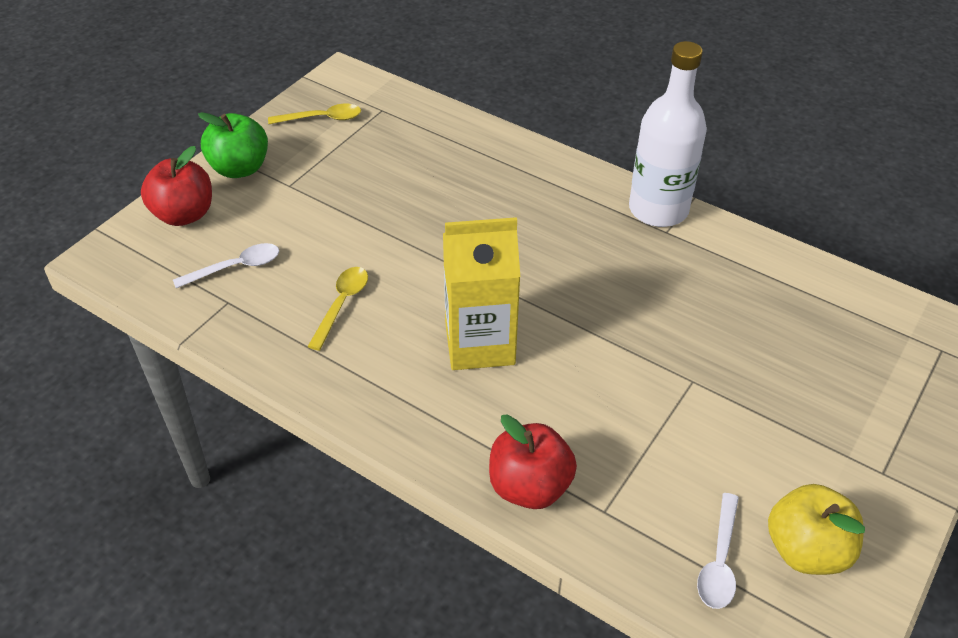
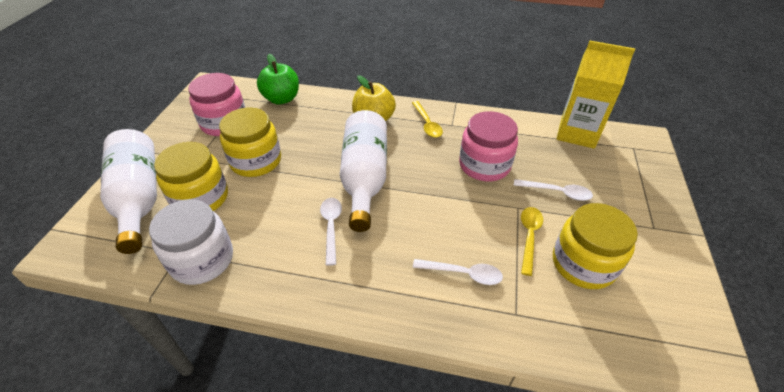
pink jar: none = 0 -> [188,73,245,136] [459,111,518,181] = 2
red apple: [141,146,212,226] [489,414,577,509] = 2 -> none = 0
white bottle: [629,41,707,227] = 1 -> [100,129,157,254] [340,110,387,232] = 2
white jar: none = 0 -> [149,199,233,285] = 1
white spoon: [173,243,279,288] [697,493,739,609] = 2 -> [320,198,342,266] [413,259,503,285] [514,179,593,201] = 3
yellow jar: none = 0 -> [154,142,228,211] [219,107,281,177] [553,203,638,289] = 3

